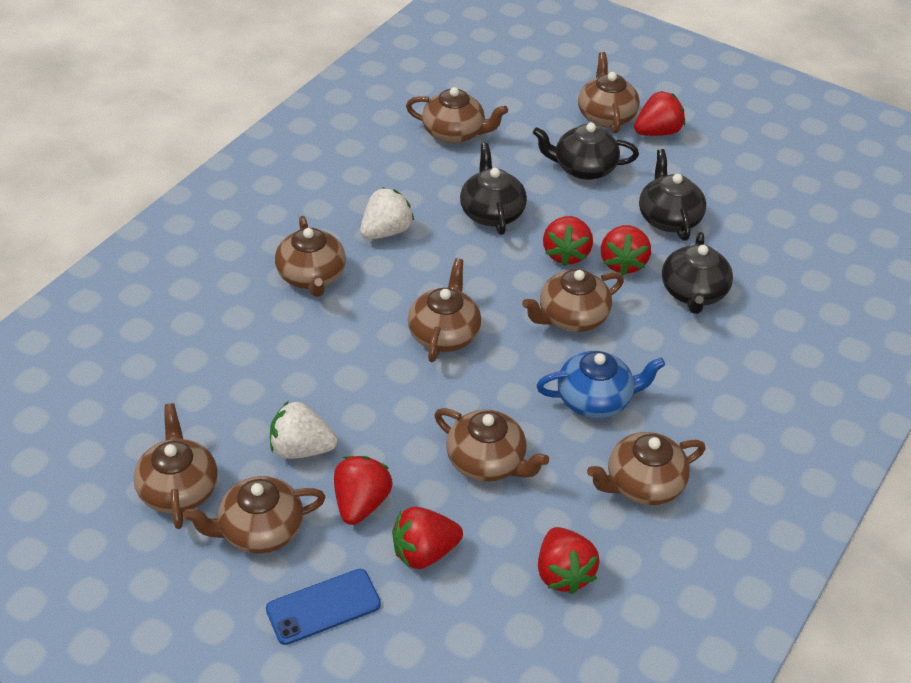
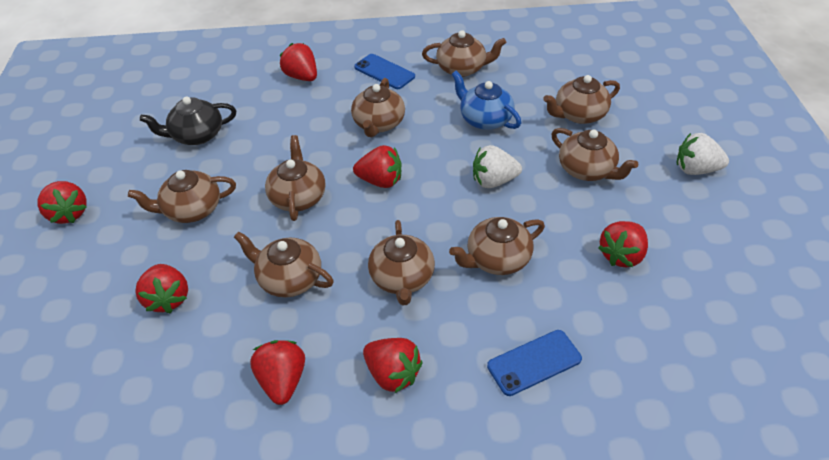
black teapot: [460,143,527,235] [533,123,639,180] [639,149,706,241] [662,232,733,314] = 4 -> [140,96,236,145] = 1
blue phone: [266,569,381,645] = 1 -> [354,54,415,89] [487,330,582,396] = 2
red strawberry: [334,456,392,525] [392,507,463,569] [538,527,599,594] [543,216,593,266] [601,225,651,276] [634,91,685,136] = 6 -> [37,181,87,224] [135,264,188,313] [250,340,305,405] [280,43,317,81] [353,145,401,188] [363,338,423,393] [598,221,648,268] = 7

